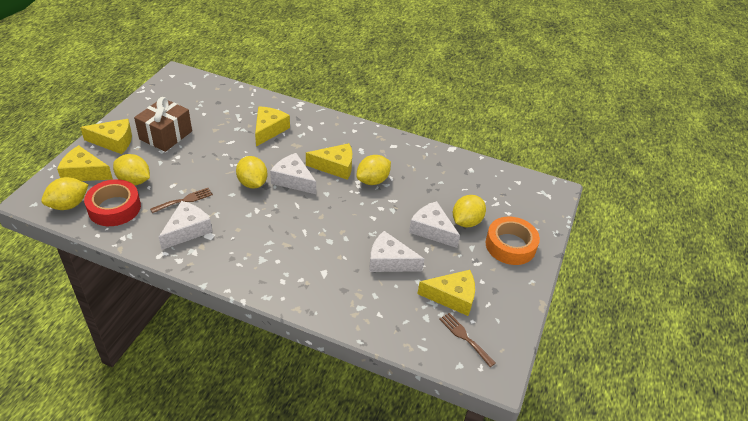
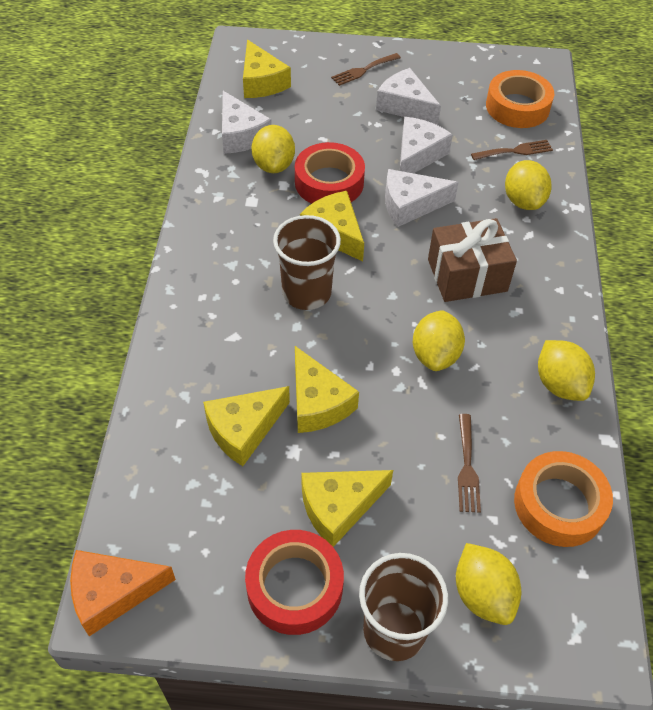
brown cup: none = 0 -> [273,215,341,310] [359,553,448,661] = 2
brown fork: [150,188,213,213] [439,313,496,367] = 2 -> [331,53,401,86] [458,414,481,513] [471,140,553,160] = 3
orange cheese: none = 0 -> [70,550,176,636] = 1
orange tape: [486,216,540,265] = 1 -> [486,70,554,128] [514,451,613,547] = 2
red tape: [84,179,141,226] = 1 -> [245,530,344,635] [295,142,365,204] = 2

